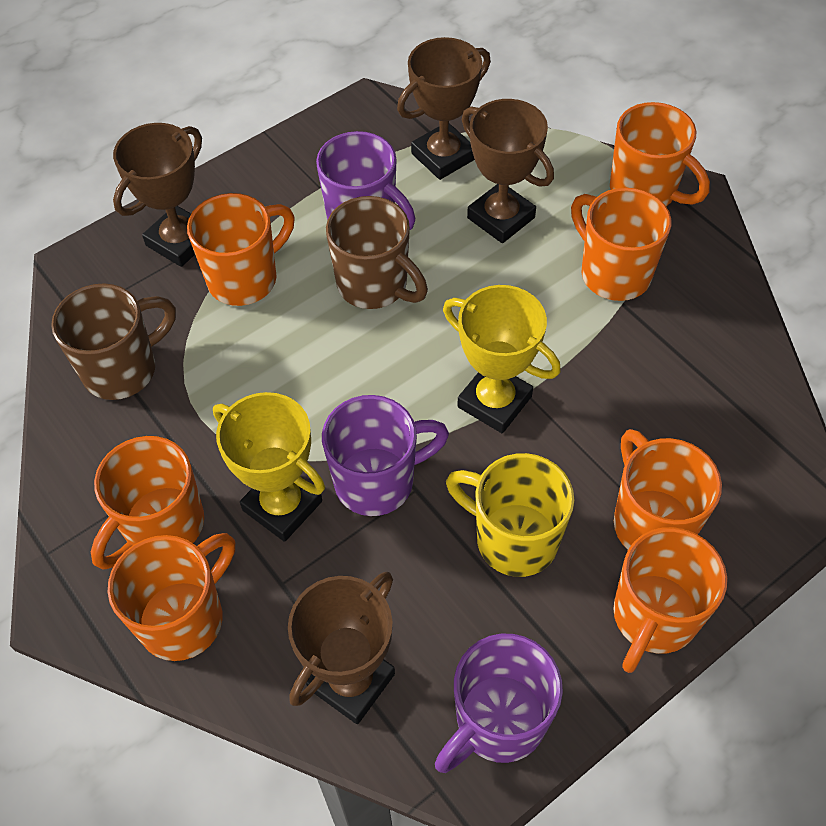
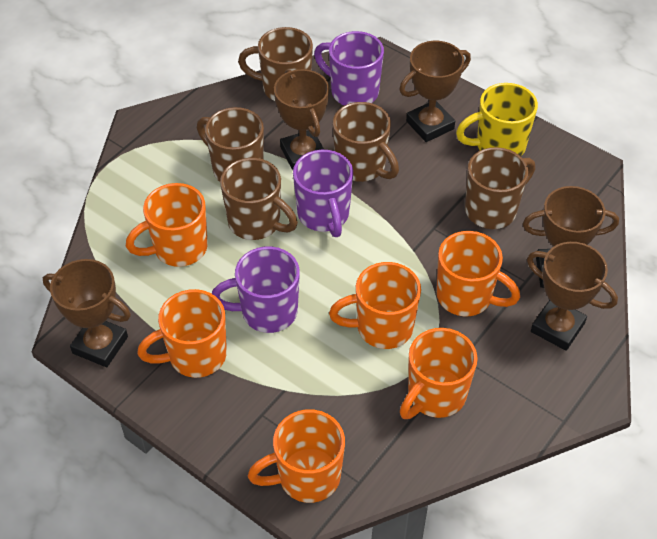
brown mug: [51,283,176,400] [326,196,428,309] = 2 -> [197,107,264,182] [220,158,298,240] [238,27,313,101] [333,102,399,182] [465,147,535,229] = 5
brown trophy: [113,123,202,267] [288,572,395,724] [397,37,491,180] [462,99,554,243] = 4 -> [43,259,131,367] [274,69,329,170] [399,41,471,142] [523,186,619,288] [527,242,618,351] = 5
orange mug: [91,436,204,570] [108,533,235,661] [187,193,295,306] [571,188,671,301] [610,102,710,206] [613,527,727,673] [614,429,722,549] = 7 -> [126,183,208,267] [137,289,227,378] [248,409,345,503] [329,262,421,349] [400,328,478,419] [437,231,520,317] = 6
yellow trophy: [213,392,325,542] [443,285,561,433] = 2 -> none = 0

